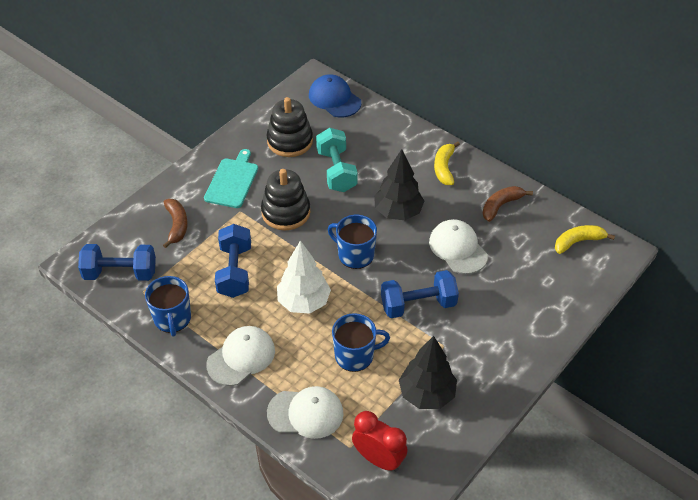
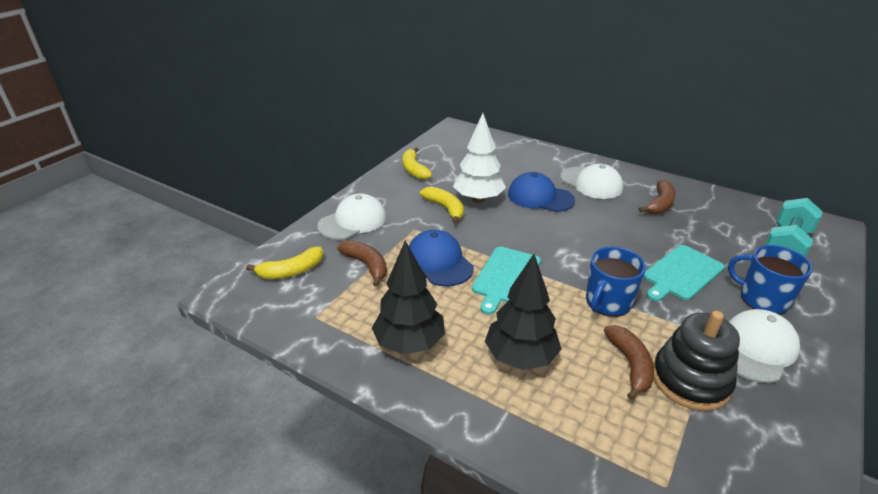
black stacking toy: [261,169,310,230] [266,97,313,157] = 2 -> [653,311,740,411] = 1
blue cap: [309,74,361,118] = 1 -> [409,230,474,287] [508,172,575,212] = 2
blue dumbbell: [78,244,156,281] [215,224,251,298] [381,270,459,318] = 3 -> none = 0
blue mug: [145,276,191,336] [328,215,377,269] [332,313,390,372] = 3 -> [586,247,646,317] [728,245,813,315] = 2
brown banana: [163,199,188,248] [482,186,533,222] = 2 -> [337,240,387,287] [604,325,654,400] [639,180,676,214] = 3
red clock: [352,411,408,472] = 1 -> none = 0
turquoise cutting board: [204,149,258,208] = 1 -> [472,247,541,315] [643,245,725,301] = 2
yellow banana: [434,142,460,185] [555,225,615,254] = 2 -> [246,247,324,279] [403,147,432,180] [420,186,464,224] = 3

